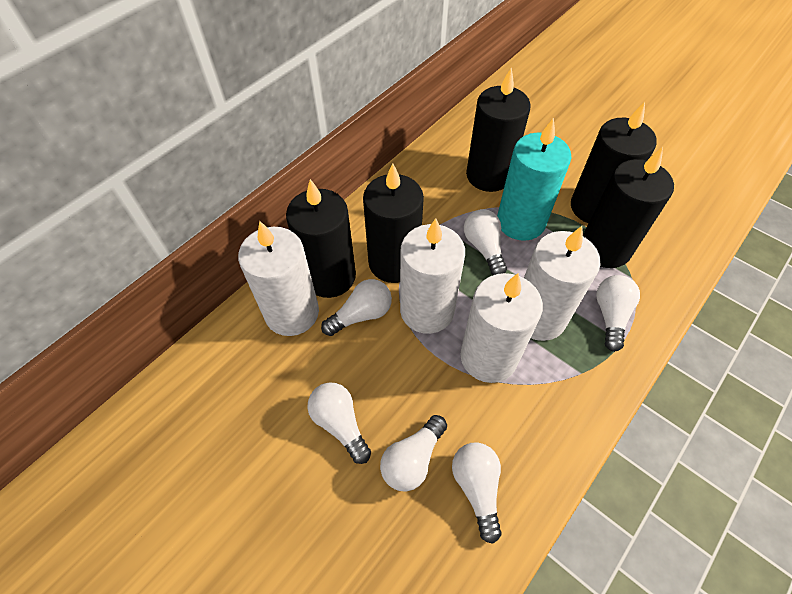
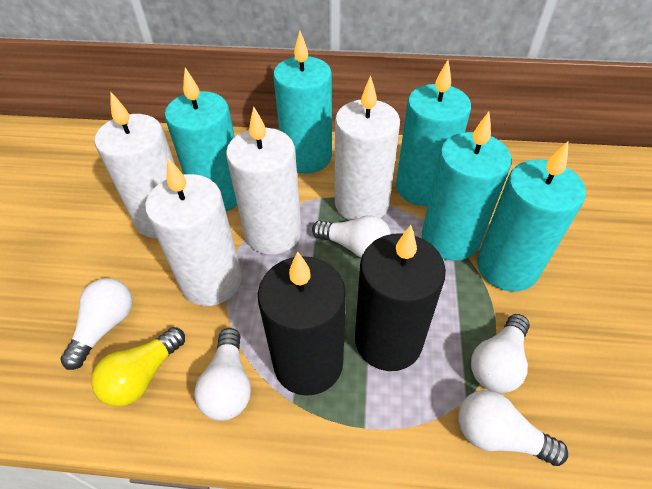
black candle: [286,179,356,298] [363,163,424,283] [466,68,531,192] [571,102,657,223] [583,147,674,268] = 5 -> [258,252,346,396] [355,225,446,371] = 2
turquoise candle: [497,118,571,241] = 1 -> [165,68,237,211] [273,31,332,173] [396,60,471,206] [422,112,512,261] [477,142,586,291] = 5
white light bulb: [307,382,371,464] [321,279,392,336] [380,415,447,491] [452,442,502,544] [464,209,507,275] [596,275,640,352] = 6 -> [60,278,132,370] [194,328,251,421] [312,215,391,258] [458,390,568,466] [471,314,530,393] = 5
yellow light bulb: none = 0 -> [91,327,185,407] = 1

